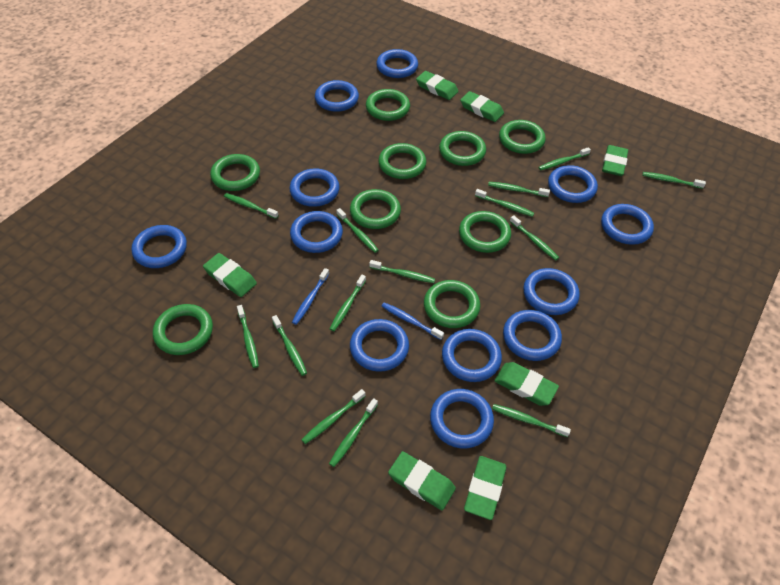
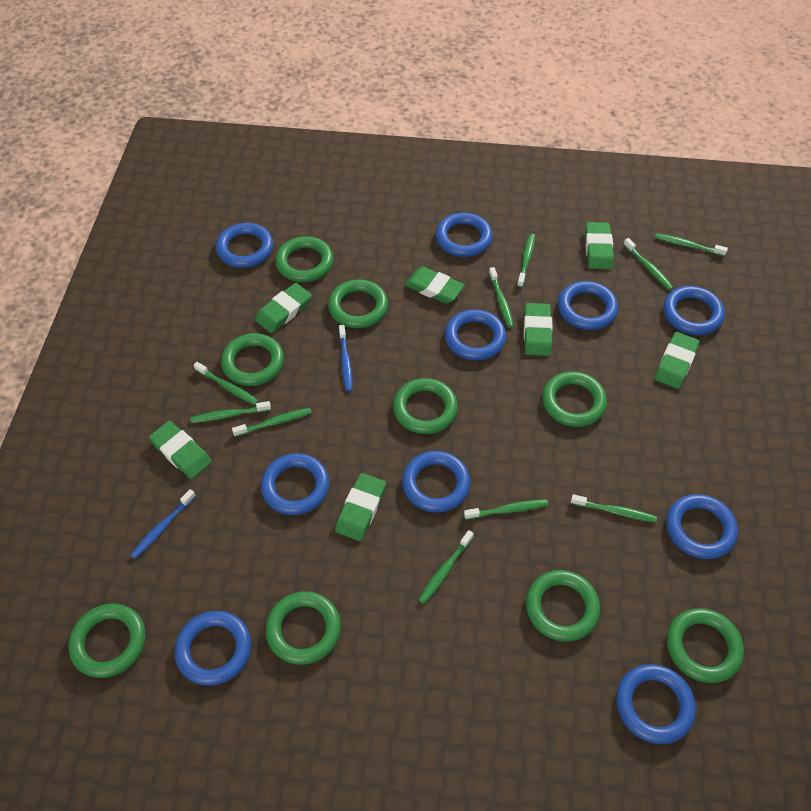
blue ring: [131,225,187,268] [290,168,340,207] [290,211,343,253] [315,80,359,112] [350,319,409,372] [376,49,418,78] [430,389,494,449] [442,329,502,382] [503,310,562,361] [523,268,580,315] [548,165,598,203] [601,204,654,245] = 12 -> [175,611,251,686] [216,223,273,268] [261,453,329,515] [402,451,470,513] [436,213,493,257] [445,309,506,361] [558,281,618,330] [616,664,696,744] [664,286,725,335] [666,494,738,559] = 10
green toothbrush: [224,193,279,219] [237,305,259,368] [272,315,307,376] [301,389,366,444] [329,398,378,467] [330,275,366,331] [336,208,378,253] [369,260,435,283] [475,189,534,217] [488,182,550,197] [492,404,571,437] [510,215,559,260] [539,147,591,170] [642,172,706,189] = 14 -> [190,401,271,423] [194,362,259,405] [232,408,312,437] [418,530,474,604] [464,499,548,520] [489,267,514,328] [517,234,535,287] [571,494,657,522] [623,238,674,290] [655,233,728,256] = 10

